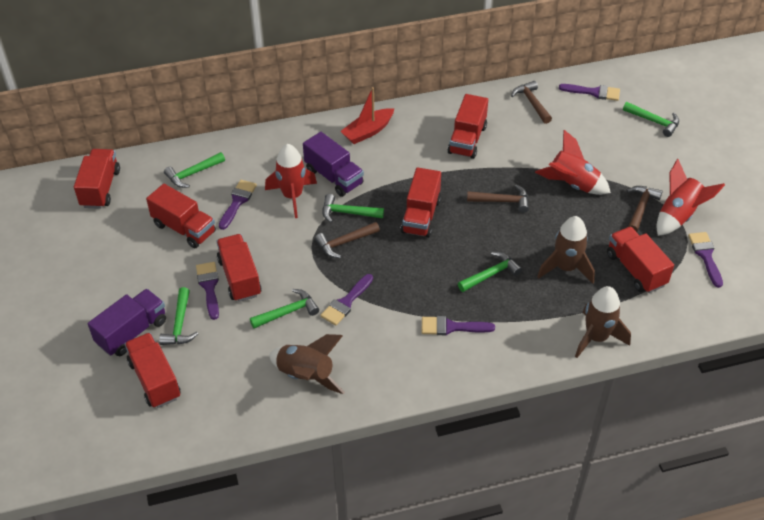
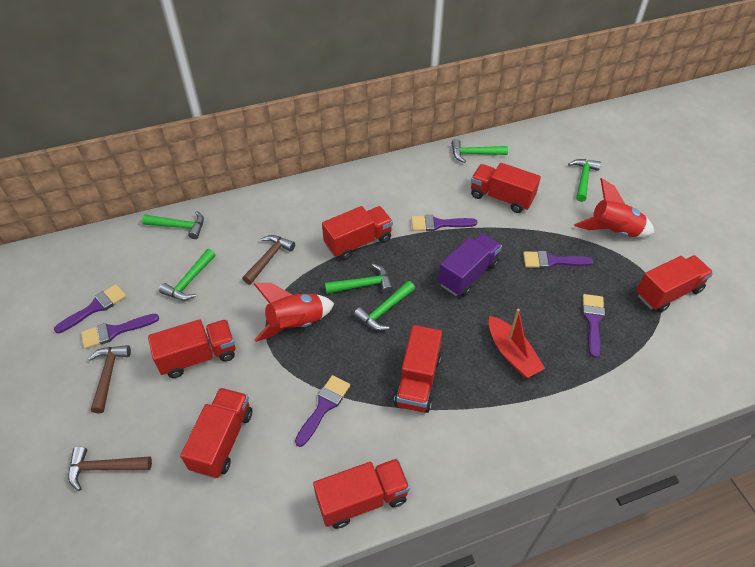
brown hammer: [315,222,380,258] [467,184,529,213] [511,81,552,124] [627,186,663,232] = 4 -> [68,446,152,491] [88,345,131,413] [242,235,295,285] = 3
brown rocket: [269,334,345,394] [537,216,595,284] [575,286,631,358] = 3 -> none = 0
purple truck: [88,289,166,356] [303,132,364,197] = 2 -> [438,233,502,297] = 1
red rocket: [265,144,317,218] [535,130,611,195] [657,159,725,236] = 3 -> [253,283,334,342] [574,178,655,237] = 2

